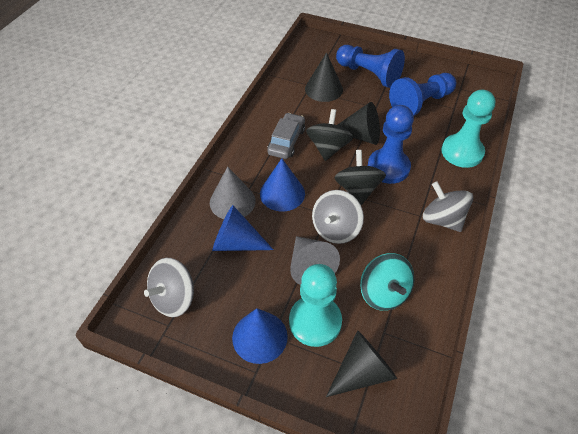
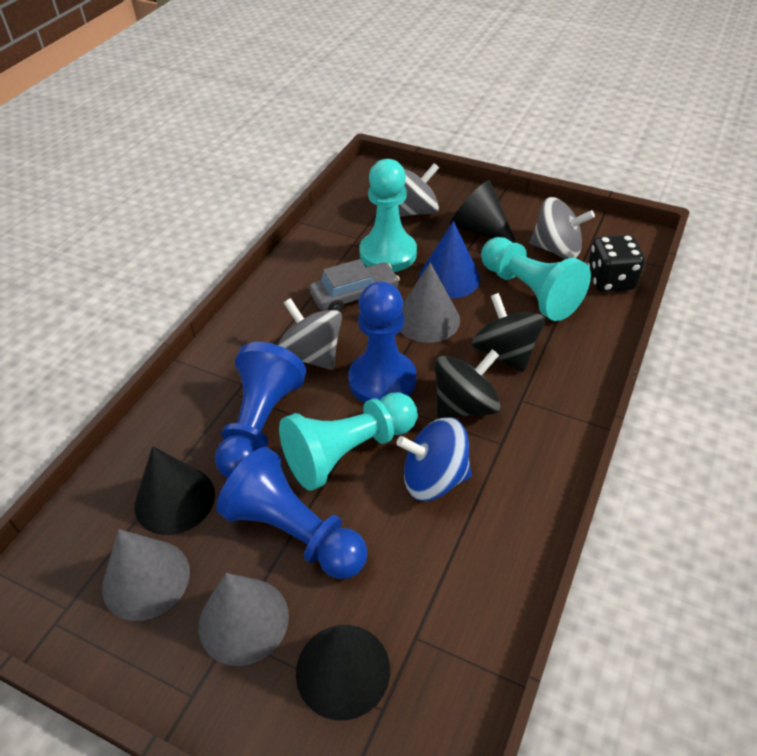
black dice: none = 0 -> [587,235,645,292] = 1
blue cone: [212,205,274,251] [232,308,288,364] [260,158,305,212] = 3 -> [419,221,480,298] = 1
blue spinning top: none = 0 -> [397,417,472,501] = 1
grey cone: [210,167,256,219] [290,236,340,285] = 2 -> [102,529,190,621] [198,573,289,666] [400,262,460,343] = 3
turquoise pawn: [289,264,342,347] [442,90,496,168] = 2 -> [279,392,418,491] [359,159,417,272] [481,237,591,321] = 3
turquoise spinning top: [360,253,415,311] = 1 -> none = 0

